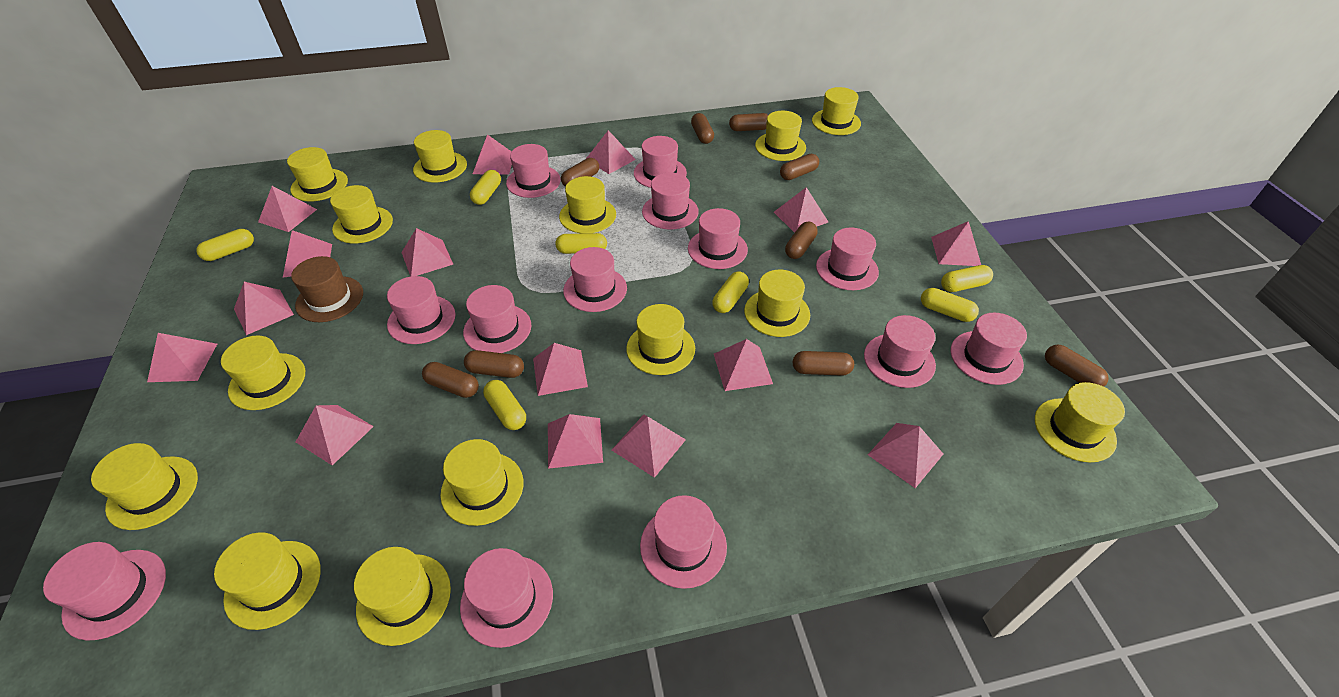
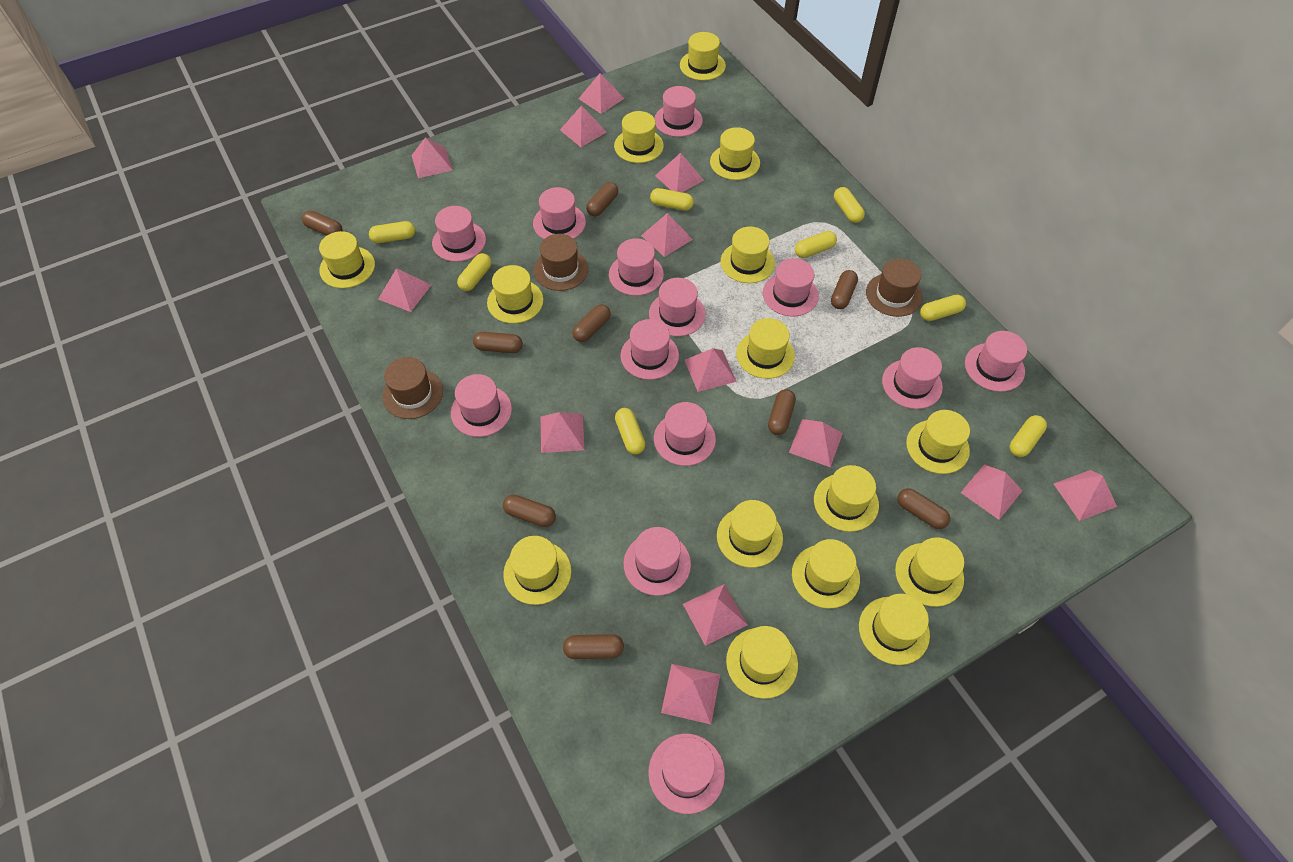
brown hat: [291,256,363,322] = 1 -> [382,357,443,419] [534,234,588,291] [866,259,922,317] = 3
pink pyramid: [147,333,217,382] [234,282,294,335] [258,186,317,232] [283,230,332,278] [296,405,374,465] [401,228,453,276] [473,134,512,175] [533,343,588,396] [548,414,603,469] [586,130,636,174] [612,415,686,478] [714,339,773,391] [774,187,828,233] [868,423,943,488] [931,221,981,266] = 15 -> [378,268,431,312] [411,137,453,178] [541,412,584,453] [560,105,607,147] [579,73,625,114] [641,213,693,257] [655,153,704,192] [661,664,720,724] [683,584,748,646] [685,348,737,392] [789,419,843,467] [960,464,1023,520] [1054,470,1117,521] = 13
yellow capsule: [196,229,254,261] [470,170,501,205] [483,380,526,430] [555,233,607,254] [712,271,749,313] [921,288,979,322] [941,265,993,292] = 7 -> [369,221,415,243] [457,253,492,291] [615,408,646,455] [650,188,694,211] [795,231,837,258] [834,187,865,223] [920,295,966,321] [1009,415,1047,457] = 8
yellow hat: [91,443,198,530] [214,532,321,630] [221,336,305,410] [287,147,348,201] [330,185,393,244] [354,547,451,646] [413,130,467,183] [440,439,523,526] [559,176,616,233] [626,304,695,375] [744,270,810,337] [755,111,806,161] [812,87,861,135] [1035,382,1125,462] = 14 -> [319,231,375,288] [487,265,543,324] [503,536,571,605] [614,111,664,163] [680,32,726,81] [710,127,760,180] [717,500,783,568] [721,227,775,283] [726,626,798,699] [736,318,795,379] [792,539,860,609] [814,465,879,532] [859,594,930,665] [895,537,964,607] [906,410,970,474] = 15

